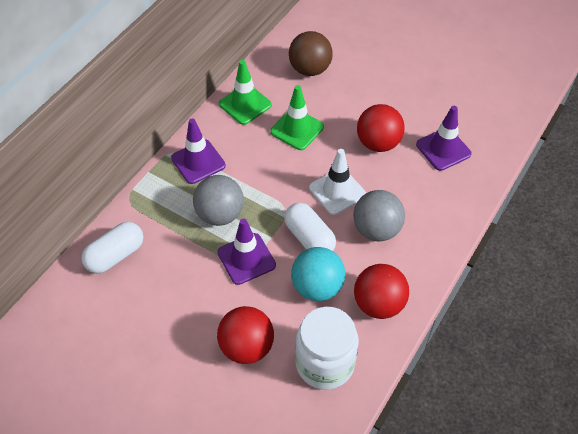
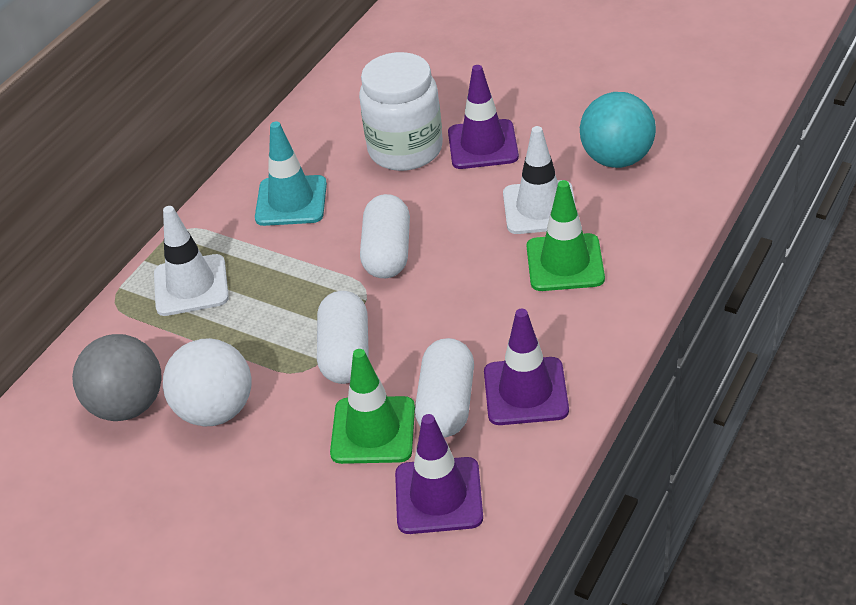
brown ball: [289,31,333,76] = 1 -> none = 0
grey ball: [193,175,244,226] [353,190,405,241] = 2 -> [72,334,162,421] = 1
red ball: [217,306,274,364] [354,264,409,319] [357,104,405,152] = 3 -> none = 0
turquoise traffic cone: none = 0 -> [255,122,327,226] = 1
white ball: none = 0 -> [163,338,252,427] = 1
white capsule: [81,222,143,274] [284,203,336,251] = 2 -> [317,291,369,384] [360,194,410,278] [415,338,474,438] = 3
white traffic cone: [309,149,366,215] = 1 -> [154,206,229,316] [503,126,576,234] = 2

